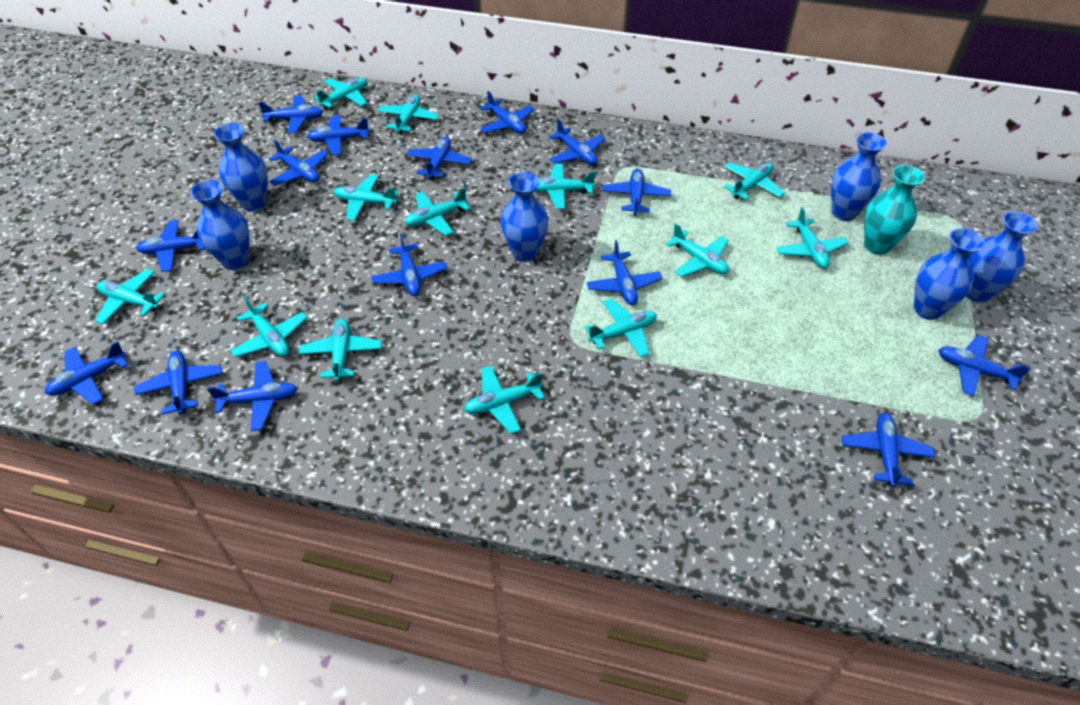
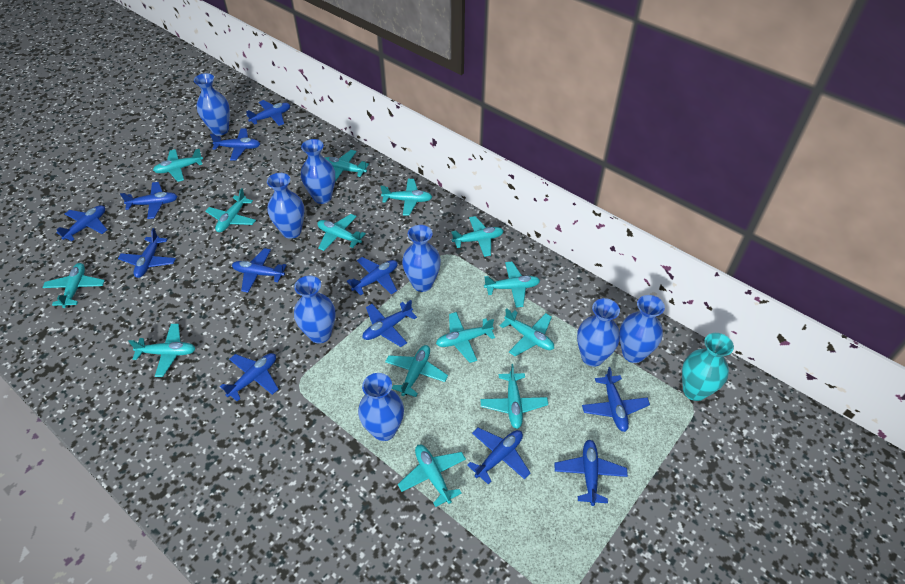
blue plane: [44,341,128,405] [134,350,222,415] [136,220,205,272] [207,361,297,431] [258,95,323,133] [269,140,328,186] [307,115,370,155] [371,233,447,296] [406,137,472,180] [480,91,535,134] [549,119,605,165] [586,240,662,305] [602,169,671,216] [842,413,935,487] [938,334,1031,396] = 15 -> [56,205,107,241] [118,228,176,278] [120,182,178,219] [210,128,260,160] [220,353,278,402] [232,248,286,293] [246,100,290,126] [347,257,398,295] [363,300,417,347] [467,428,530,484] [555,440,628,506] [582,367,650,432] = 12
blue vase: [190,180,249,270] [214,123,268,211] [500,172,549,262] [831,132,887,221] [914,228,985,320] [966,211,1038,303] = 6 -> [194,73,230,136] [267,173,304,239] [294,276,336,344] [301,139,335,204] [358,373,404,441] [402,225,441,292] [577,298,620,367] [620,295,665,363] = 8
turquoise plane: [95,269,165,324] [230,297,307,357] [299,318,382,381] [314,77,367,109] [333,174,398,221] [378,94,439,134] [405,187,470,236] [464,366,545,434] [535,164,596,209] [585,299,657,357] [666,223,729,277] [724,162,785,200] [776,207,848,269] = 13 -> [42,263,105,308] [128,324,196,377] [153,149,203,182] [205,188,256,232] [317,214,366,251] [325,150,369,182] [380,179,432,216] [385,345,448,397] [398,445,466,507] [436,312,495,363] [451,216,504,257] [480,364,548,429] [484,262,540,308] [500,308,554,356] = 14

